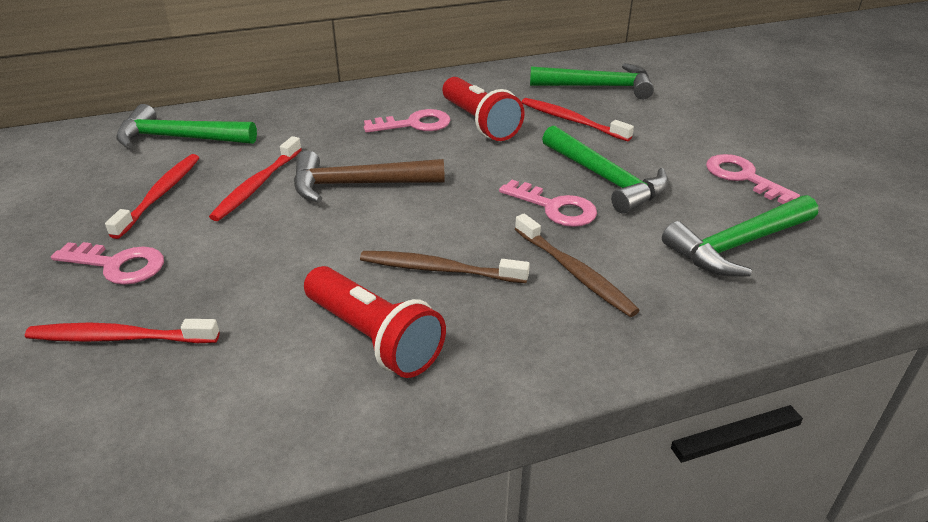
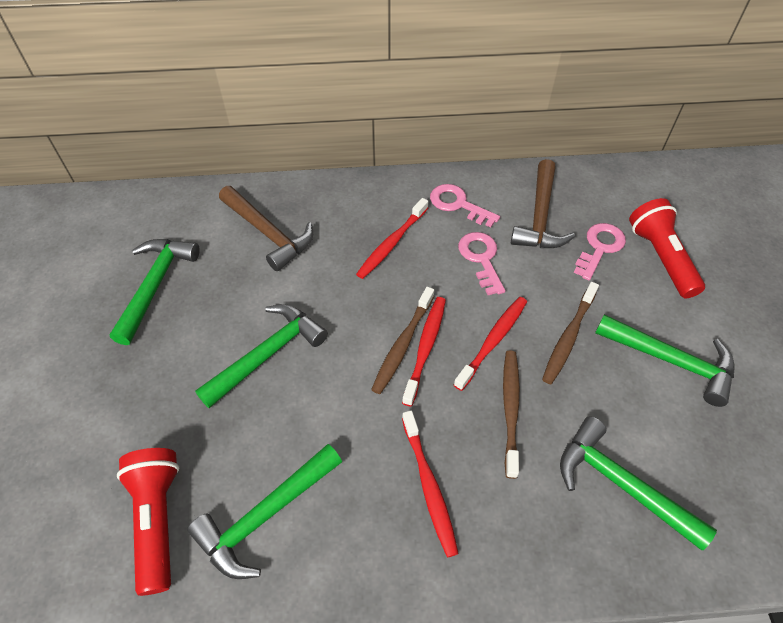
brown hammer: [294,151,445,203] = 1 -> [219,186,313,271] [511,159,575,248] = 2
brown toothbrush: [360,251,530,283] [515,214,640,317] = 2 -> [371,287,434,394] [503,351,520,479] [542,282,599,384] = 3
green hammer: [116,104,257,149] [530,63,654,99] [542,126,669,214] [662,195,818,277] = 4 -> [109,239,200,345] [187,444,342,579] [195,304,328,408] [560,416,717,550] [595,314,734,407] = 5
pink key: [51,242,164,285] [364,109,451,133] [499,180,597,227] [706,154,800,204] = 4 -> [430,184,500,228] [458,232,505,295] [574,223,626,281] = 3

